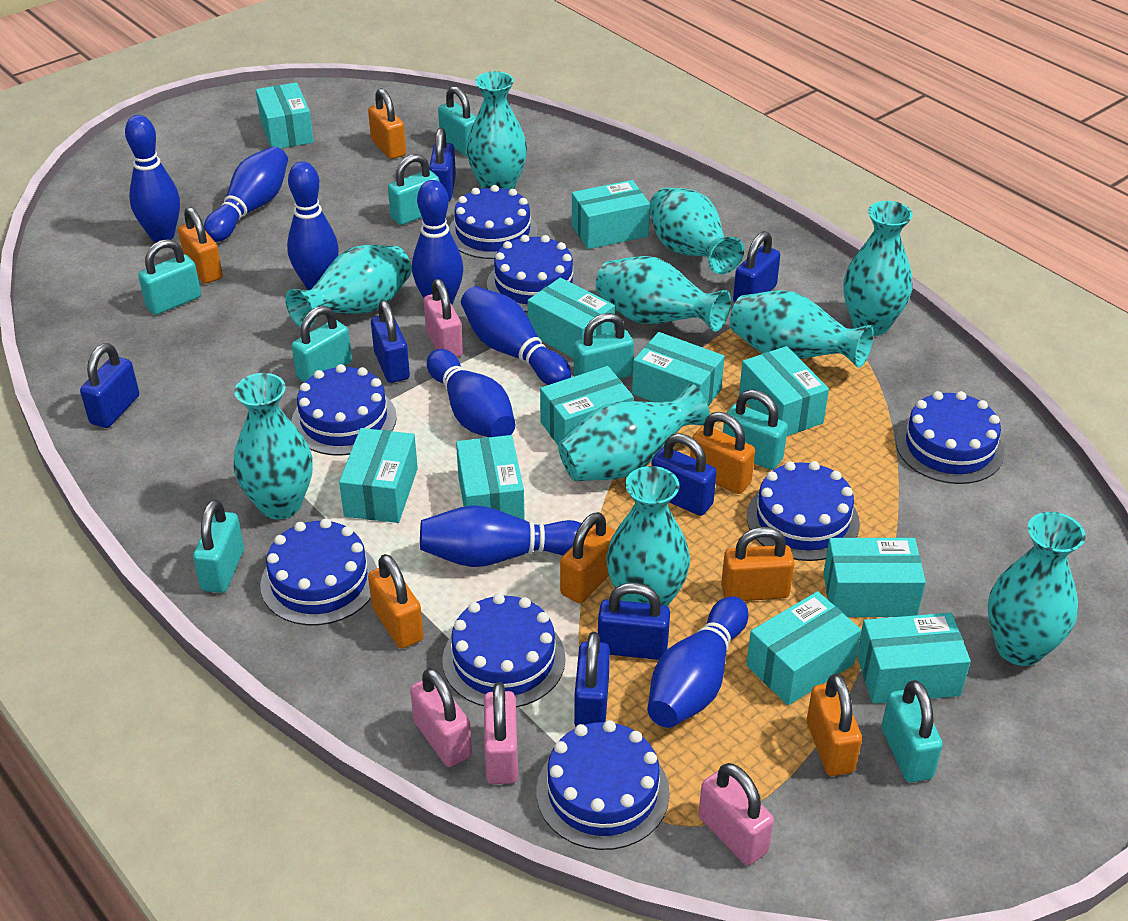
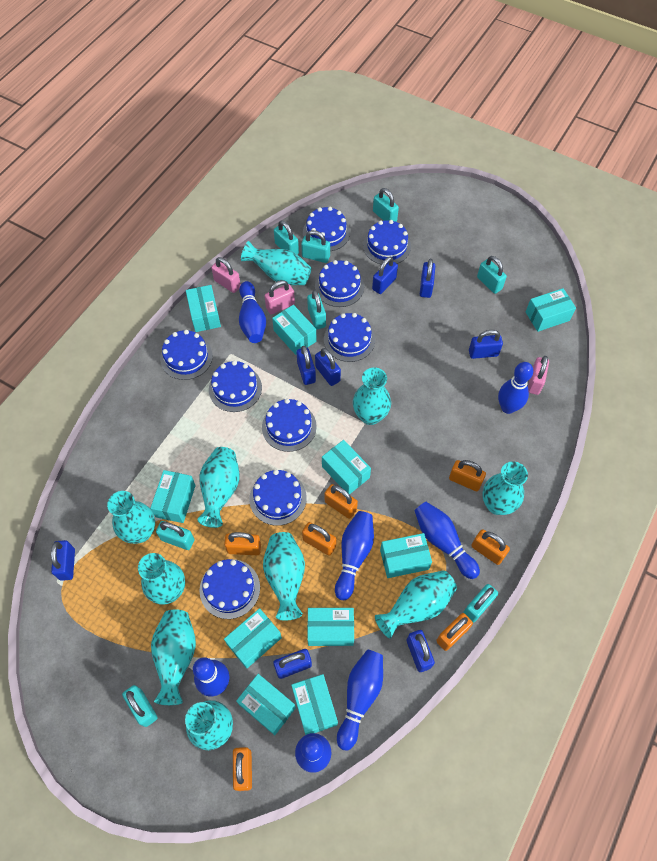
blue bowling pin: [125,115,180,242] [204,146,288,242] [287,161,339,290] [412,180,463,305] [420,505,581,567] [427,349,515,437] [461,286,571,385] [647,596,749,728] = 8 -> [193,657,230,696] [239,281,266,343] [295,733,331,773] [335,511,374,600] [337,649,383,750] [414,502,480,579] [498,362,533,414] = 7
blue cake: [260,519,377,625] [291,364,397,456] [442,594,566,708] [449,185,538,259] [487,235,581,312] [536,720,670,850] [747,461,860,561] [896,391,1005,484] = 8 -> [160,330,213,380] [199,559,260,619] [209,361,262,412] [249,470,307,526] [262,399,317,452] [303,207,350,251] [315,260,364,307] [324,313,375,362] [363,220,411,264] = 9
blue padlock: [80,343,139,428] [371,300,410,383] [429,128,456,201] [574,632,610,727] [598,583,670,660] [651,433,716,516] [733,231,780,303] = 7 -> [51,540,75,581] [273,649,312,679] [296,346,316,385] [315,348,341,386] [372,256,398,294] [407,630,435,672] [420,259,435,298] [469,330,503,359] = 8
pink padlock: [410,668,472,767] [424,279,463,357] [484,682,518,784] [699,763,774,865] = 4 -> [211,257,241,293] [265,280,295,315] [528,356,549,395] = 3
turquoise box: [256,82,314,149] [339,428,418,523] [456,435,525,520] [528,278,615,358] [540,366,633,445] [572,180,650,249] [632,332,725,406] [739,346,829,436] [746,591,861,705] [823,538,926,617] [857,613,971,704] = 11 -> [150,470,196,523] [186,285,221,332] [224,608,282,669] [236,674,296,735] [272,305,317,355] [291,674,338,735] [307,608,354,646] [322,440,371,495] [380,533,432,578] [526,288,576,332] = 10

